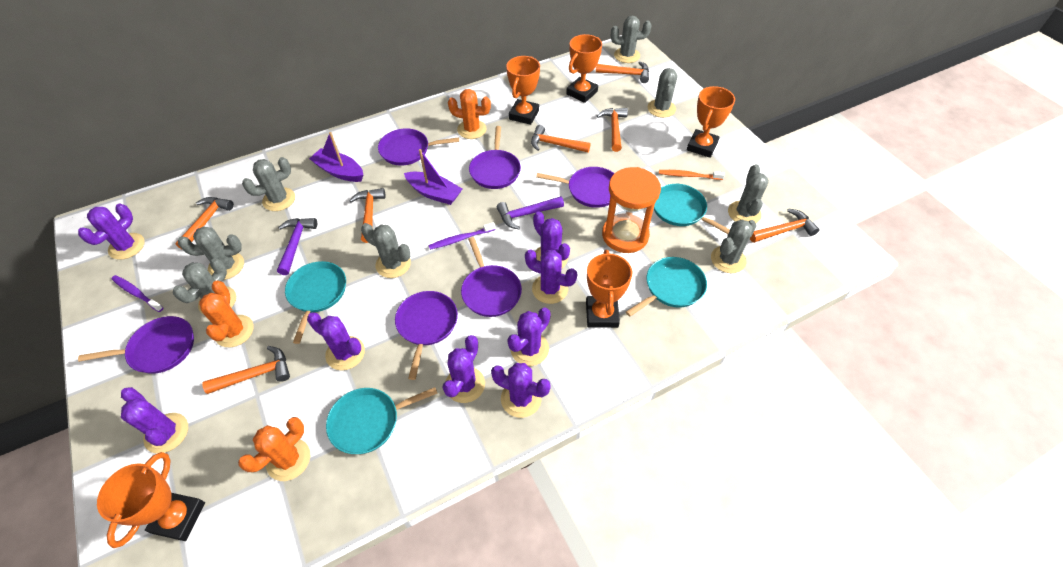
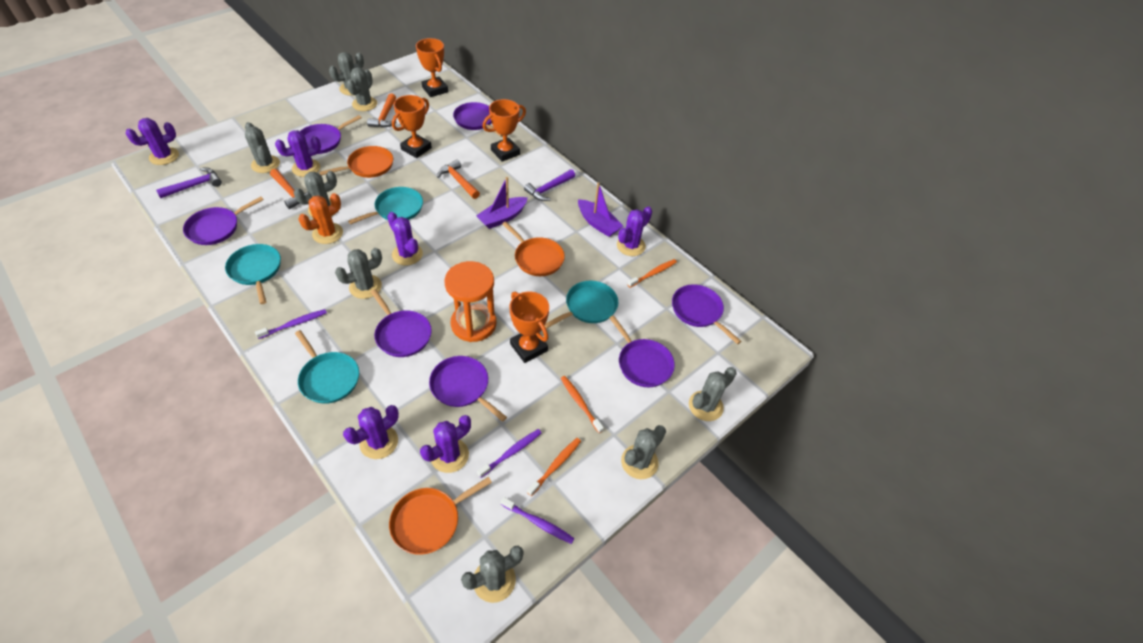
orange cactus: [199,281,254,347] [238,417,310,481] [448,89,491,139] = 3 -> [298,193,343,244] = 1
orange hammer: [175,197,234,250] [202,346,290,394] [349,188,385,243] [531,125,591,152] [596,61,649,83] [597,108,628,152] [750,208,819,243] = 7 -> [270,169,308,209] [367,93,397,128] [437,160,480,199] = 3
orange pan: none = 0 -> [319,146,393,178] [389,477,492,555] [502,221,565,276] = 3
orange toothbrush: [659,170,725,180] = 1 -> [527,438,581,496] [561,376,604,433] [628,259,677,288] = 3
orange trophy: [97,452,205,548] [506,56,540,125] [566,34,602,103] [586,250,632,328] [687,86,735,158] = 5 -> [392,95,432,158] [416,38,448,97] [483,99,526,162] [510,292,549,363] = 4
purple cactus: [78,204,145,260] [121,387,188,454] [307,312,365,370] [442,335,485,403] [491,363,551,418] [507,308,551,366] [525,249,577,304] [533,211,570,269] = 8 -> [126,118,179,165] [275,130,321,177] [343,405,399,459] [387,212,423,265] [420,415,471,473] [617,206,652,256] = 6
purple pan: [78,316,194,374] [378,128,459,165] [395,291,458,380] [461,237,522,317] [469,126,521,189] [536,167,615,208] = 6 -> [183,197,264,245] [300,115,362,154] [371,289,432,357] [429,356,507,422] [453,102,503,137] [609,315,675,387] [672,284,741,344] = 7
purple toothbrush: [111,275,164,312] [429,222,496,250] = 2 -> [255,309,327,339] [477,429,541,478] [501,497,574,544] = 3

